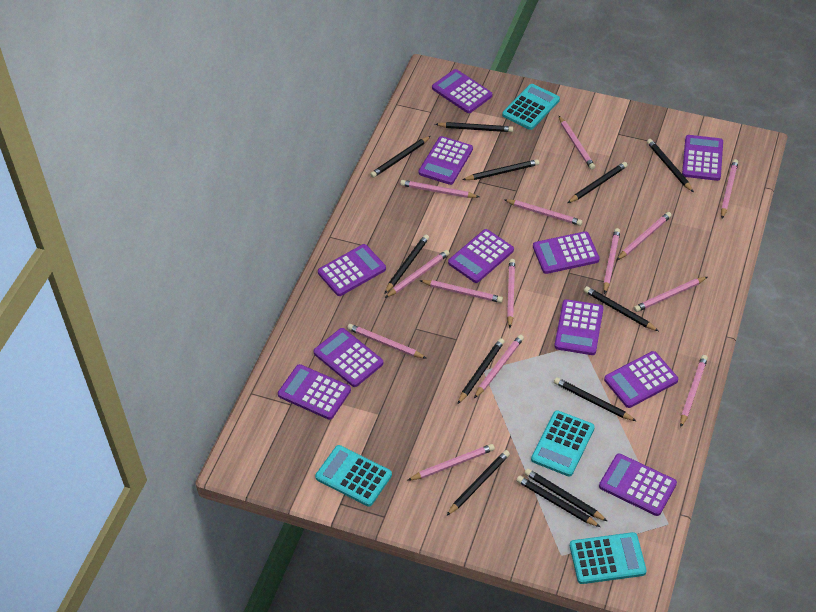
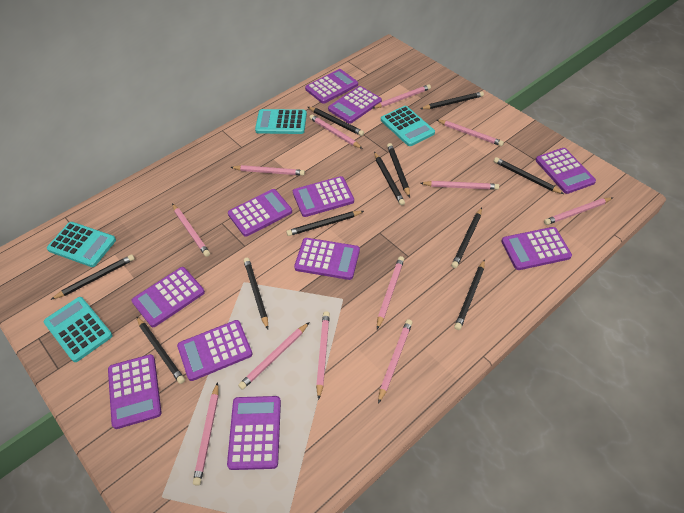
black pencil: [370,136,431,178] [385,234,429,293] [435,122,513,132] [446,450,510,516] [458,338,505,404] [462,159,539,180] [516,476,600,527] [524,469,607,521] [554,377,636,421] [568,162,628,203] [584,286,659,331] [647,139,694,192] = 12 -> [51,254,135,300] [136,316,185,384] [244,258,268,329] [286,211,364,236] [308,107,364,136] [374,152,405,206] [387,143,410,198] [420,92,484,109] [451,208,482,268] [454,259,485,330] [494,157,564,194] = 11
pink pencil: [347,324,427,359] [385,250,450,298] [400,180,479,198] [407,444,495,481] [419,280,503,303] [474,334,524,398] [504,199,583,226] [507,259,515,328] [559,116,595,170] [603,228,620,294] [616,212,672,261] [634,277,707,312] [680,355,708,427] [721,159,738,219] = 14 -> [172,204,210,257] [193,382,219,486] [231,165,305,176] [238,322,309,390] [309,115,363,149] [316,311,330,400] [373,84,431,109] [377,256,404,329] [378,319,412,404] [420,181,499,190] [437,120,504,146] [544,197,613,225] = 12

